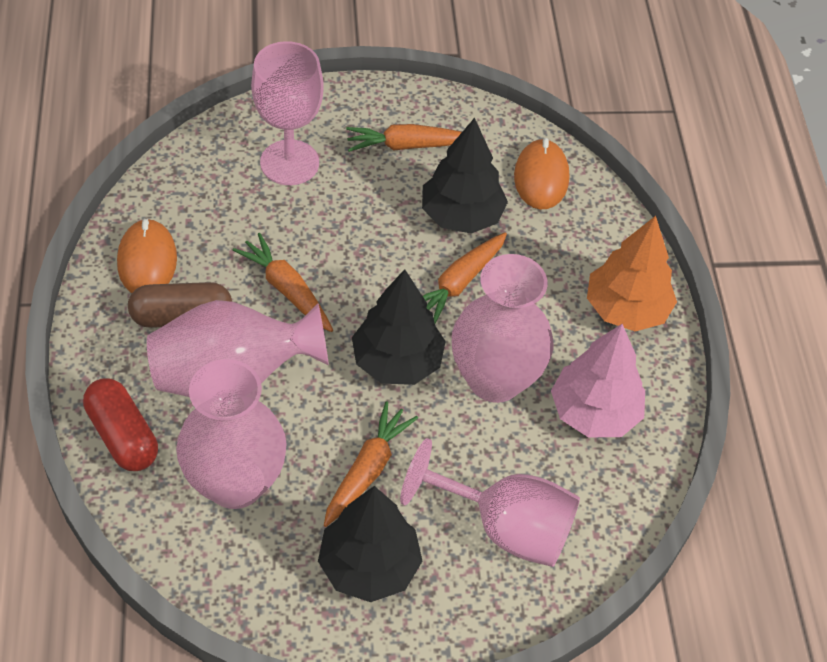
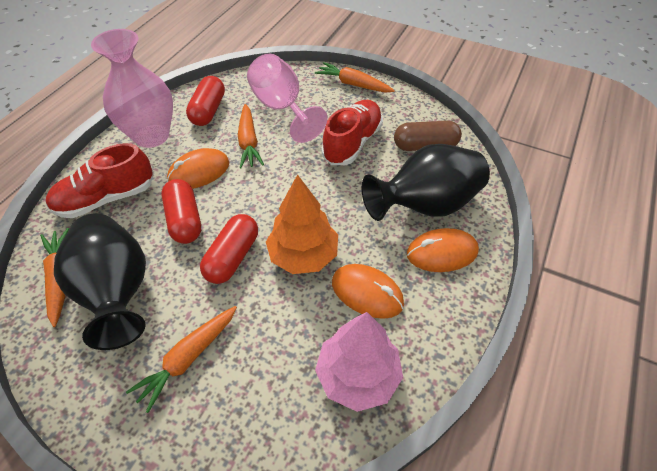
black tree: [318,486,422,602] [352,269,446,385] [422,118,508,234] = 3 -> none = 0
black vase: none = 0 -> [54,214,146,350] [362,144,490,221] = 2
orange mouse: [117,218,177,293] [514,138,569,210] = 2 -> [167,148,229,189] [332,264,404,319] [407,228,479,272] = 3
pink goblet: [251,41,324,185] [400,438,580,567] = 2 -> [247,53,328,143] = 1
pink vase: [147,300,329,397] [176,359,286,509] [452,254,553,403] = 3 -> [91,29,173,148] = 1
red capsule: [83,378,158,471] = 1 -> [161,179,201,244] [186,76,225,126] [200,214,258,284] = 3
red shoe: none = 0 -> [46,143,153,218] [322,100,383,165] = 2

